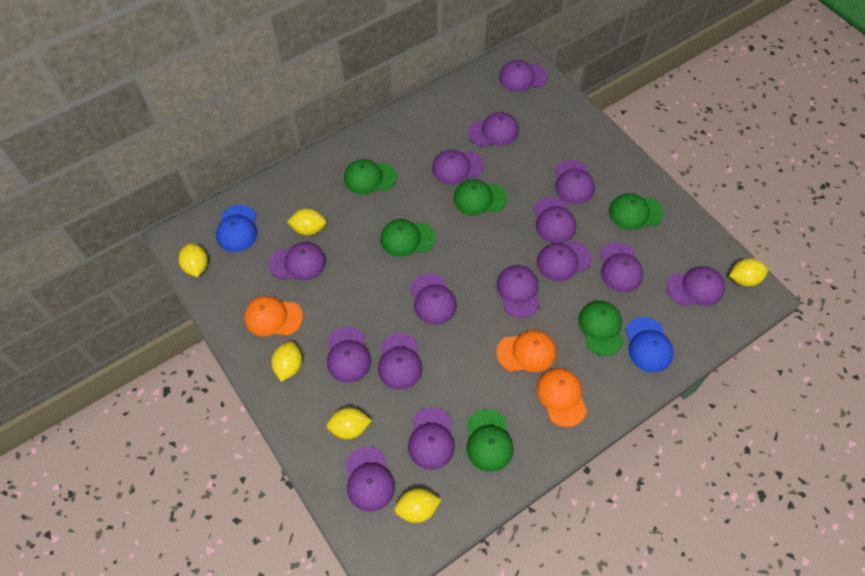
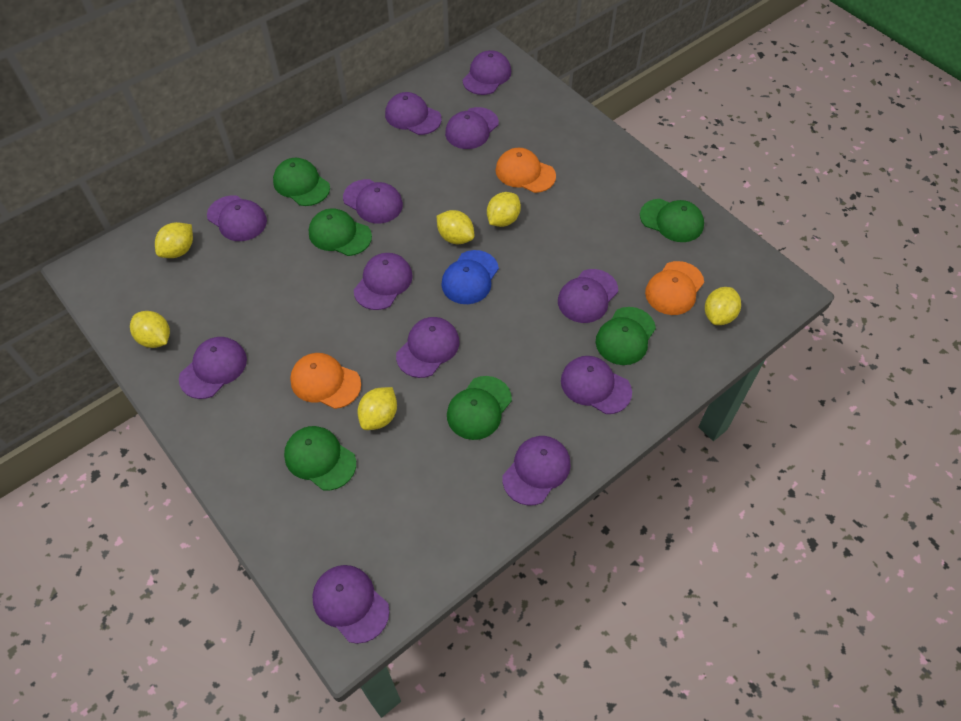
blue cap: [216,205,257,252] [626,317,674,372] = 2 -> [441,250,499,304] = 1
purple cap: [269,242,326,280] [327,327,371,383] [346,446,395,512] [378,333,423,390] [408,407,455,470] [410,273,457,325] [432,150,484,184] [468,112,519,147] [496,265,540,318] [499,60,548,92] [534,197,576,243] [537,241,592,281] [555,160,595,204] [600,242,643,292] [667,266,725,306] = 15 -> [179,337,247,399] [207,195,267,241] [313,565,389,644] [343,179,403,224] [354,253,413,310] [385,92,442,135] [396,317,459,378] [445,107,499,149] [463,50,511,95] [503,436,571,506] [558,269,618,323] [561,356,632,414] = 12

